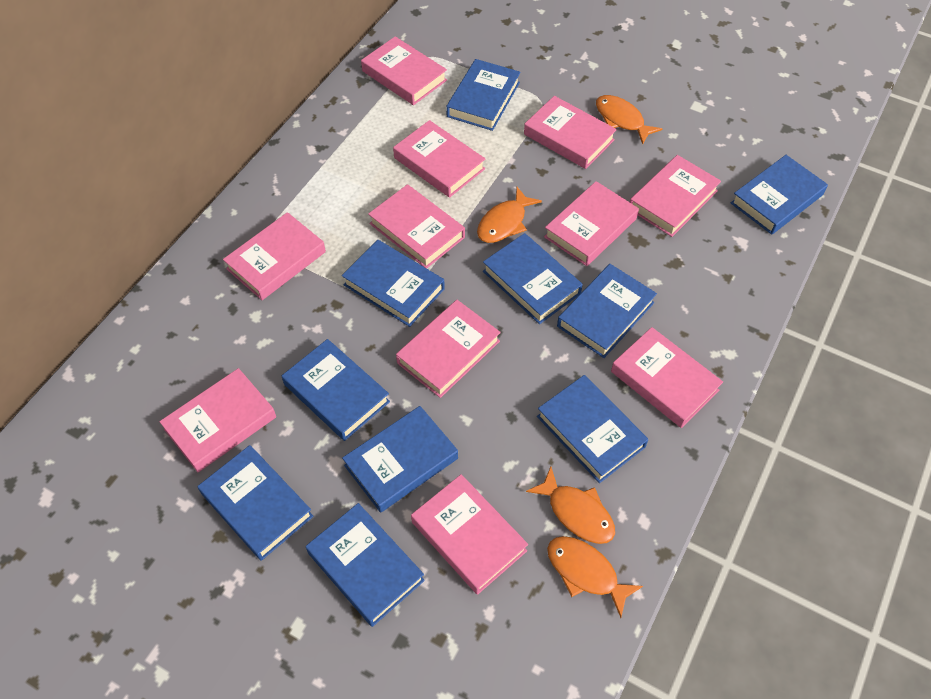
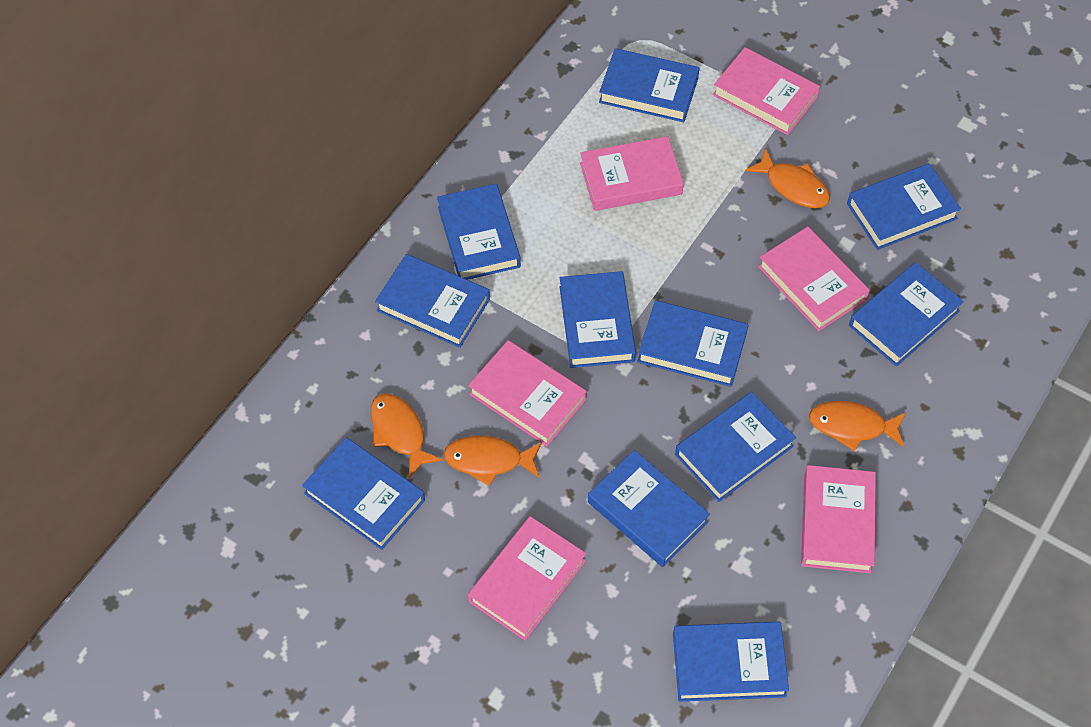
blue book: [198,445,313,561] [282,339,390,441] [306,503,425,627] [342,240,445,327] [342,406,458,513] [446,59,521,131] [483,233,583,324] [537,375,648,483] [557,264,657,358] [731,155,828,235] = 10 -> [302,437,425,550] [375,254,490,348] [437,184,521,280] [560,271,636,368] [588,450,710,567] [599,48,700,122] [637,300,748,387] [673,621,789,702] [675,392,796,502] [847,163,961,250] [849,262,964,366] = 11
pink book: [159,368,276,472] [223,212,326,300] [361,36,447,105] [368,184,465,268] [393,120,485,198] [396,300,501,398] [411,474,528,595] [524,96,617,169] [544,181,639,266] [611,327,723,428] [630,155,721,237] = 11 -> [468,340,587,446] [468,516,586,641] [580,136,684,211] [713,47,820,135] [758,227,870,331] [801,465,876,573] = 6

